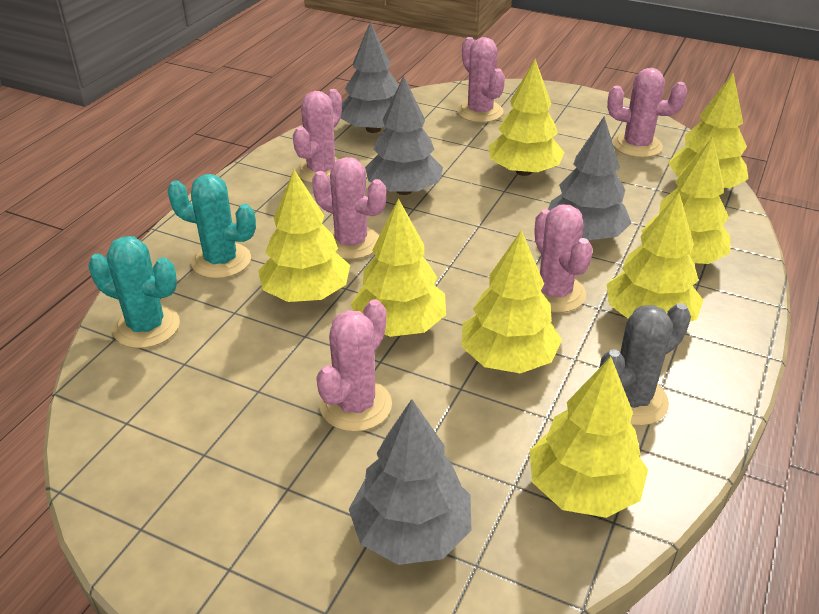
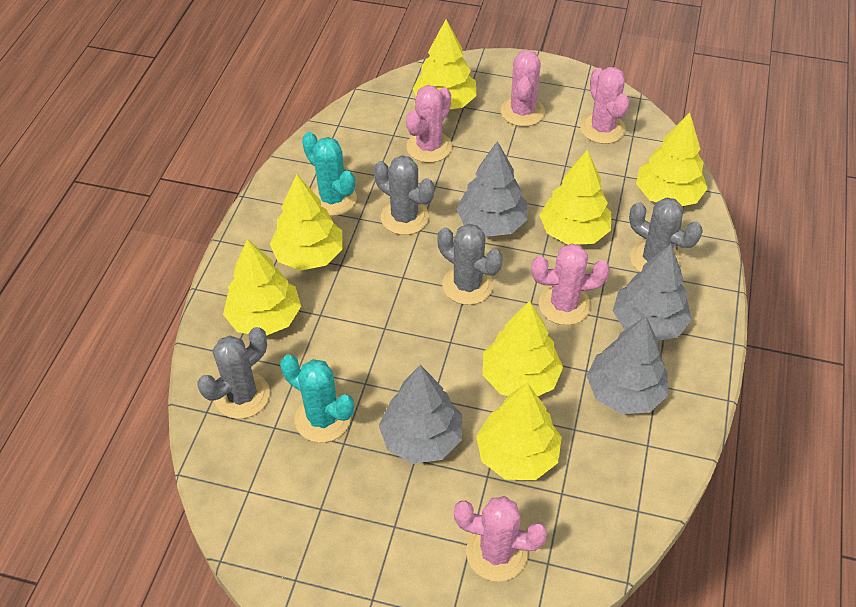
grey cactus: [600,303,691,426] = 1 -> [197,327,270,419] [374,155,434,235] [437,224,503,305] [629,197,703,272] = 4
pink cactus: [293,89,342,183] [312,157,386,259] [316,299,392,432] [457,37,505,123] [534,205,593,313] [607,68,687,158] = 6 -> [406,85,452,163] [454,496,547,582] [501,50,545,126] [531,243,610,325] [580,67,630,144] = 5
yellow tree: [258,170,350,302] [351,198,446,337] [462,230,562,374] [488,59,564,176] [529,357,648,518] [607,192,703,322] [641,137,730,264] [668,72,749,188] = 8 -> [223,239,301,336] [270,174,343,271] [412,19,477,109] [476,383,562,480] [483,301,563,396] [540,149,611,245] [636,113,708,206] = 7

